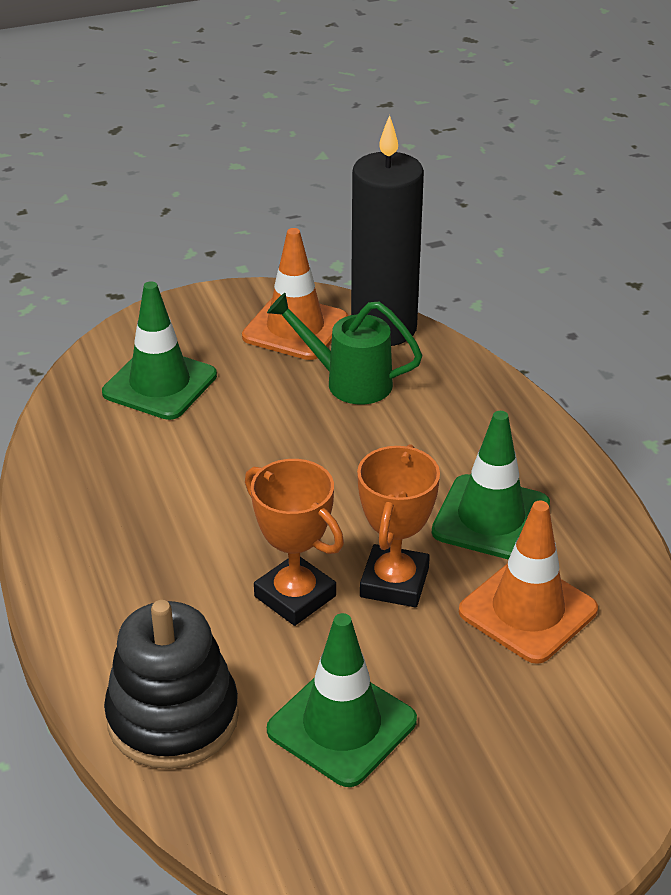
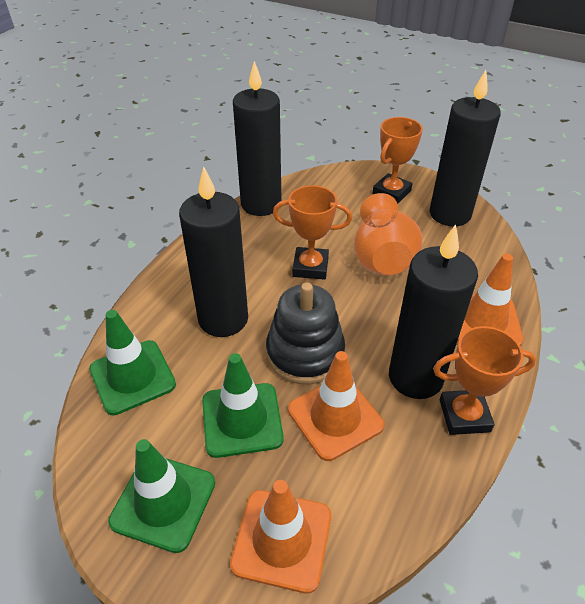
black candle: [351,115,424,346] = 1 -> [179,167,248,337] [233,61,282,216] [389,224,478,399] [430,70,501,226] = 4
green watering can: [267,293,423,404] = 1 -> none = 0
orange traffic cone: [242,228,348,360] [459,501,598,664] = 2 -> [230,480,331,594] [288,351,385,461] [457,254,524,346] = 3
orange trophy: [245,459,344,626] [357,444,440,607] = 2 -> [273,185,352,280] [372,117,423,204] [433,326,536,435] = 3
orange vase: none = 0 -> [354,193,422,275] = 1

